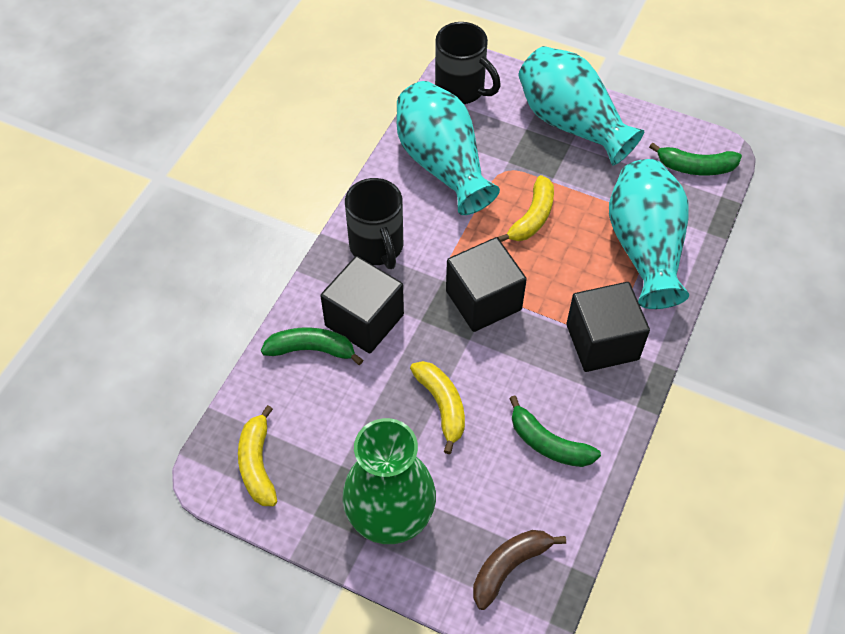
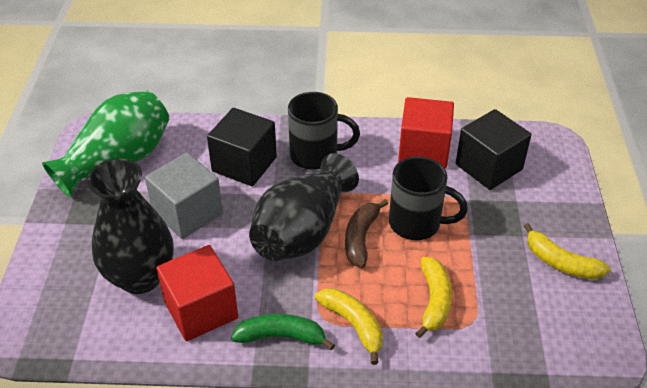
black cube: [320,256,404,354] [446,237,527,332] [566,282,650,372] = 3 -> [207,108,277,186] [456,109,531,190] = 2
black vase: none = 0 -> [87,159,174,294] [249,153,359,261] = 2
green banana: [261,327,363,365] [509,395,601,467] [649,142,742,176] = 3 -> [231,314,335,350] = 1
grey cube: none = 0 -> [145,152,223,239] = 1
red cube: none = 0 -> [156,245,238,341] [398,97,454,168] = 2
turquoise vase: [397,81,500,215] [518,46,644,165] [609,159,689,309] = 3 -> none = 0

